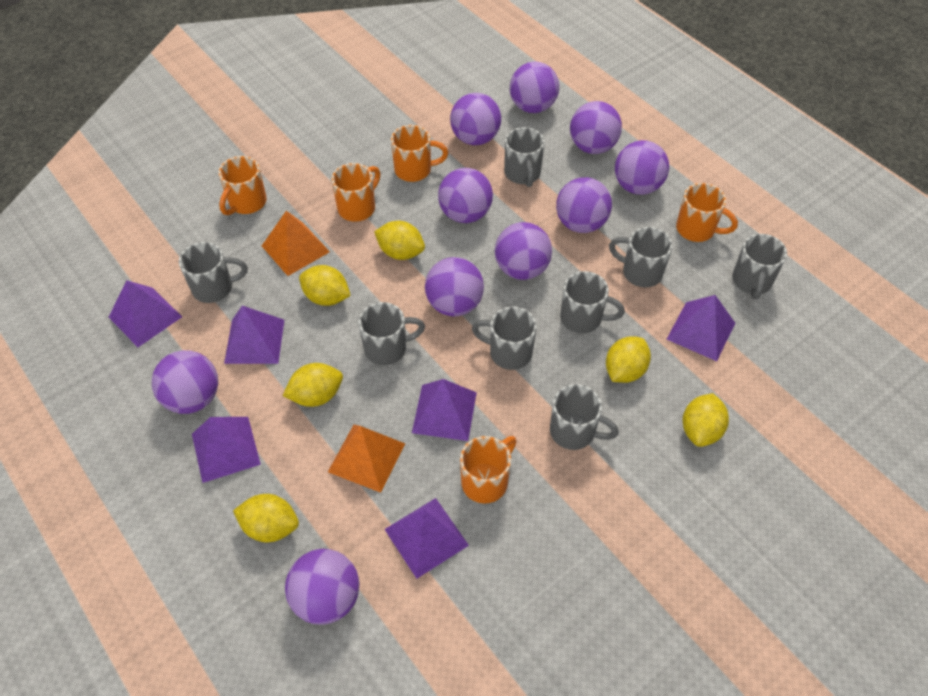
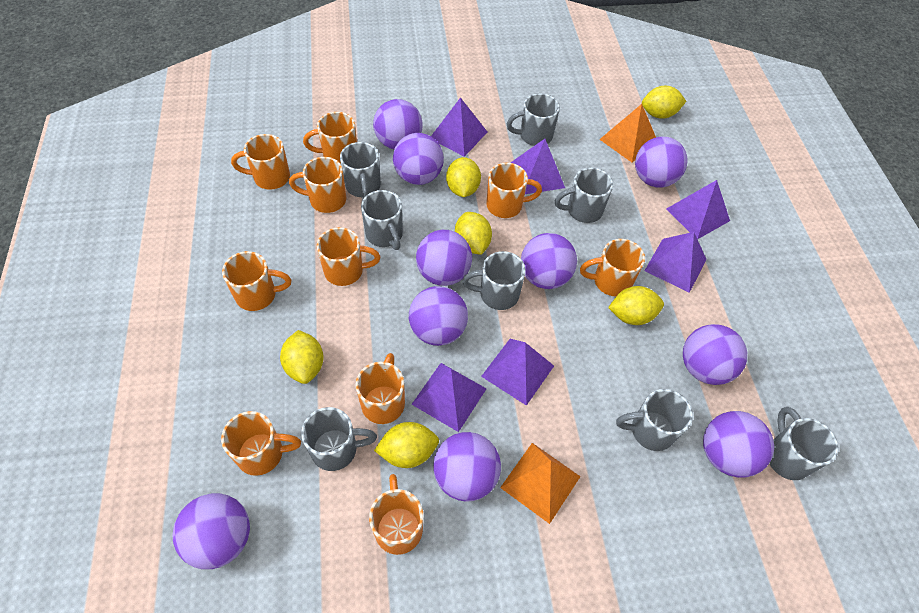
orange mug: [218,156,267,215] [331,163,381,222] [391,125,448,182] [460,436,517,503] [676,183,738,242] = 5 -> [221,411,301,476] [222,251,291,311] [231,134,290,190] [289,157,346,213] [303,112,357,164] [317,227,380,286] [356,353,405,424] [369,474,423,555] [486,163,542,218] [580,239,645,296] = 10

